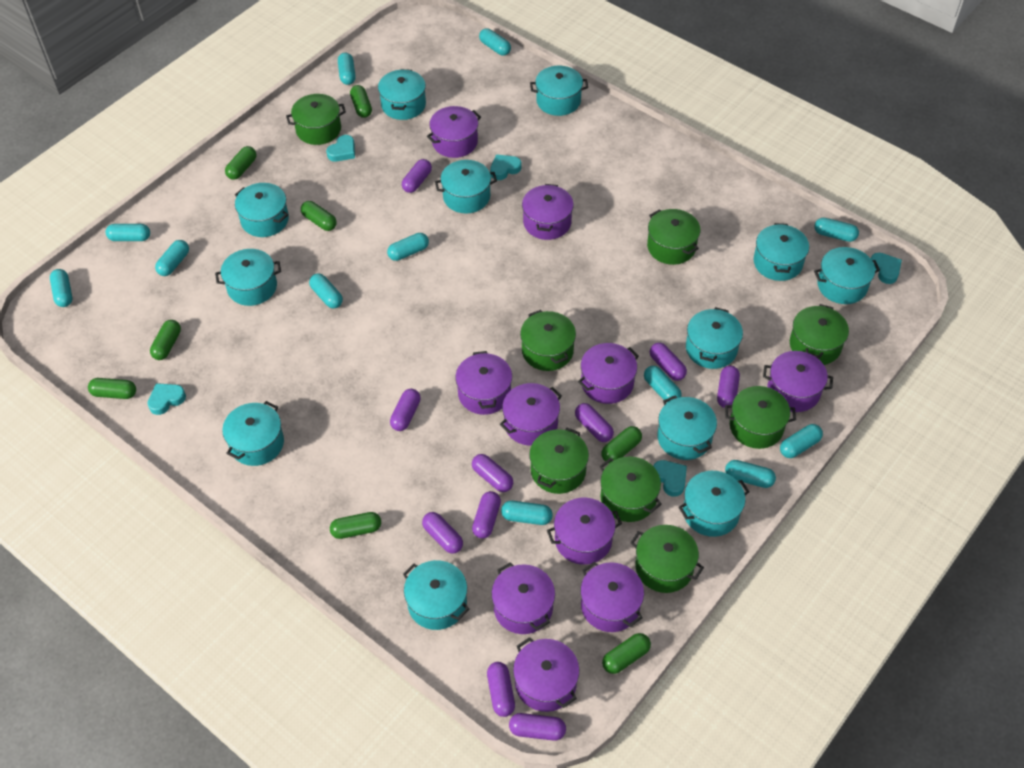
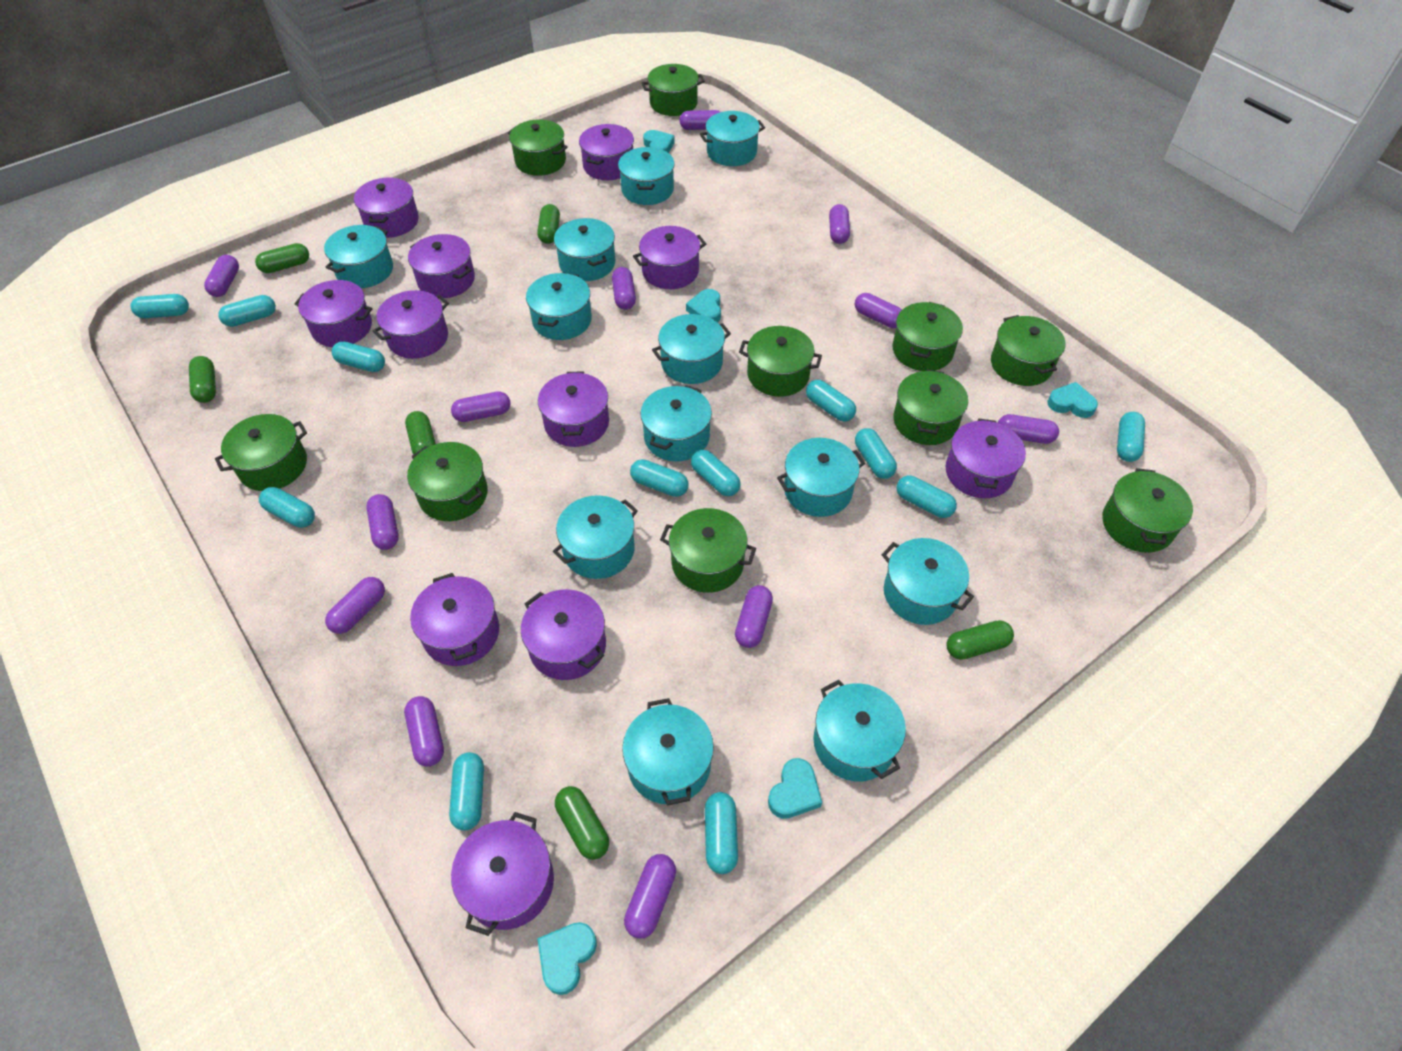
green capsule: [88,378,136,399] [150,320,181,360] [225,146,256,180] [301,201,337,231] [330,512,381,539] [350,85,372,118] [601,426,642,463] [602,633,651,674] = 8 -> [189,356,216,403] [255,243,309,273] [405,411,436,455] [537,204,560,244] [555,786,609,860] [947,620,1014,660] = 6
green pot: [286,94,346,145] [520,310,576,371] [529,427,589,494] [600,457,662,522] [630,525,704,593] [647,209,700,265] [725,386,796,449] [790,304,849,365] = 8 -> [215,414,307,491] [407,442,488,521] [508,119,568,176] [642,64,705,116] [660,508,756,593] [739,326,822,397] [892,302,963,371] [893,369,968,445] [991,315,1065,386] [1102,468,1193,553] = 10
purple capsule: [390,389,421,431] [402,159,432,193] [422,512,463,554] [472,454,513,492] [472,491,501,539] [487,662,515,717] [509,713,566,741] [575,403,614,442] [650,343,687,381] [717,366,740,408] = 10 -> [204,255,239,297] [325,577,385,634] [366,494,399,550] [404,696,444,766] [451,391,510,422] [612,267,636,310] [624,854,676,939] [679,110,720,130] [735,585,773,648] [829,204,850,244] [855,293,902,328] [998,414,1059,444] = 12
purple pot: [427,106,481,158] [455,351,512,415] [491,562,555,634] [500,383,562,446] [513,637,579,712] [522,184,573,240] [547,498,622,565] [578,343,639,404] [580,562,644,632] [763,351,833,412] = 10 -> [294,280,372,347] [354,178,419,238] [373,290,449,359] [408,234,475,298] [410,573,499,666] [451,812,554,936] [521,589,606,680] [538,371,609,447] [579,124,634,180] [633,226,706,289] [946,419,1026,498] = 11

